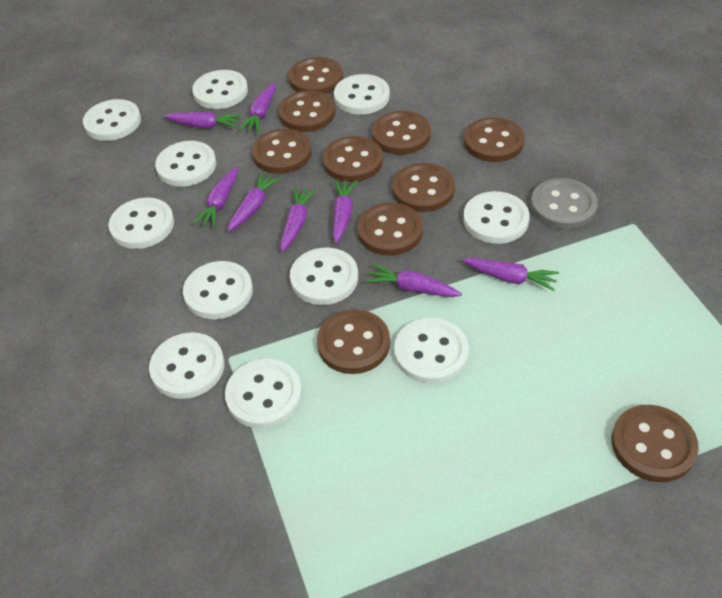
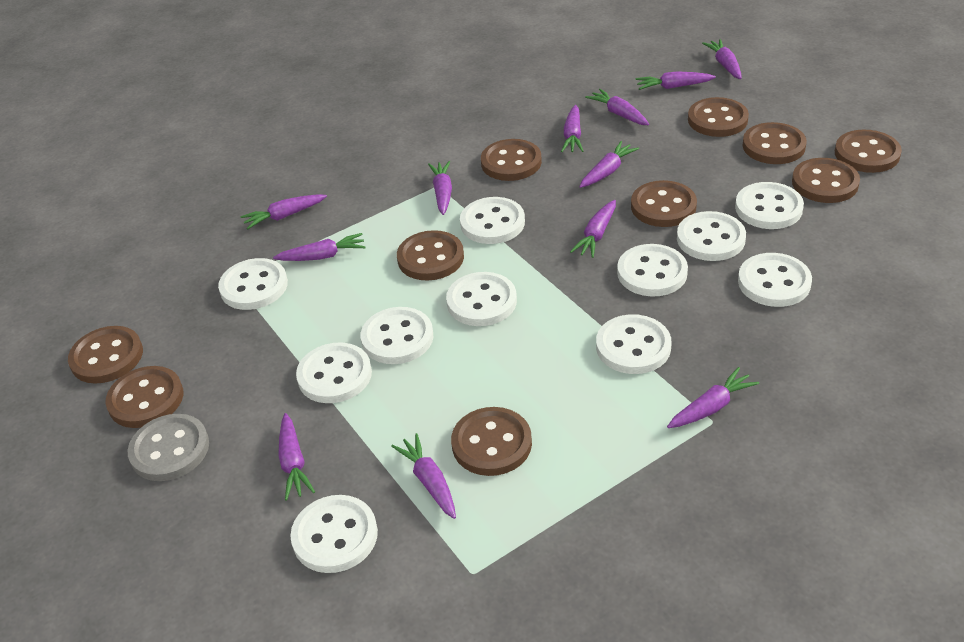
purple carrot: [164,112,242,129] [193,167,238,228] [227,172,281,232] [239,83,275,133] [280,187,316,252] [333,180,357,244] [366,264,462,297] [462,258,559,291] = 8 -> [241,194,327,229] [273,233,366,261] [278,413,315,500] [391,433,456,519] [428,161,452,215] [561,105,583,152] [570,200,616,258] [579,141,639,188] [585,89,649,125] [636,71,716,90] [667,367,759,428] [702,39,742,79] = 12

